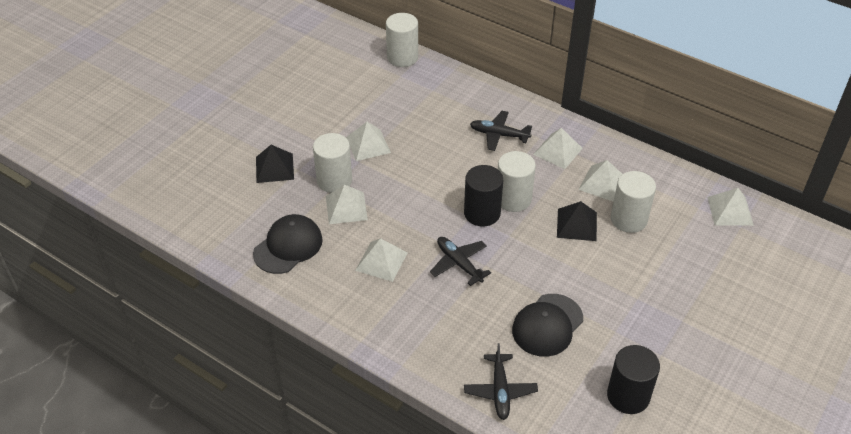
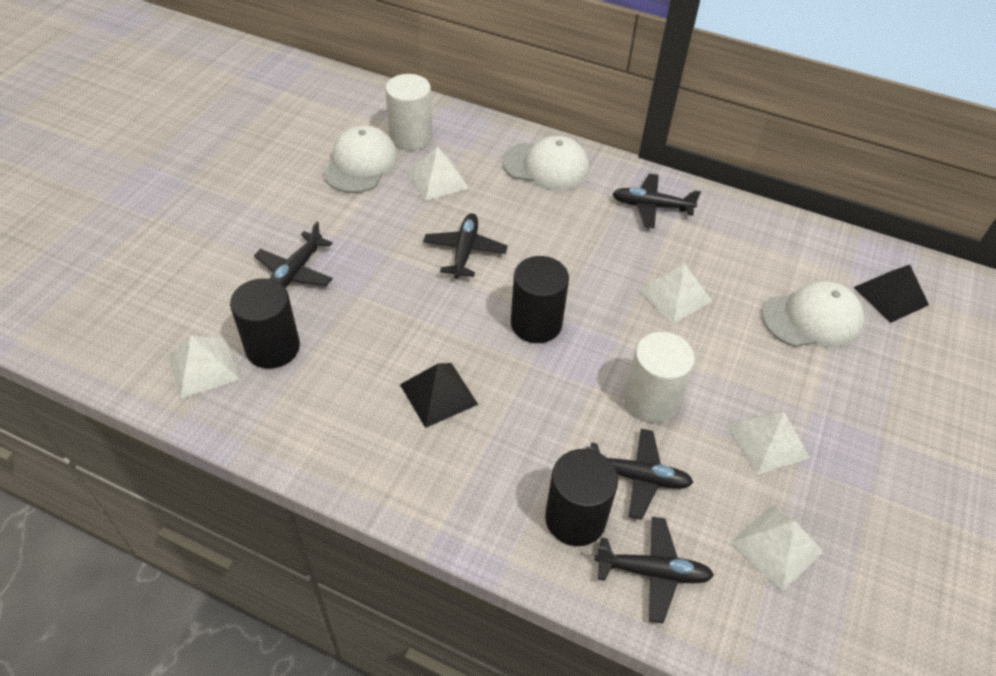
black cap: [253,214,323,274] [512,294,583,357] = 2 -> none = 0
black cylinder: [464,165,503,226] [607,345,660,414] = 2 -> [230,278,300,369] [511,256,569,343] [545,449,618,546] = 3
black plane: [430,237,491,286] [464,343,538,420] [470,111,532,151] = 3 -> [254,222,333,288] [423,213,507,279] [586,429,693,520] [595,517,714,623] [612,174,701,228] = 5
white cap: none = 0 -> [323,125,398,193] [502,136,589,190] [762,281,864,347] = 3
white cylinder: [313,133,352,193] [386,13,418,67] [498,151,536,212] [611,171,656,233] = 4 -> [385,74,432,150] [624,332,695,423] = 2
white pyramid: [326,185,368,224] [346,122,391,161] [355,238,408,282] [533,128,583,169] [578,160,623,202] [707,188,754,226] = 6 -> [168,336,239,399] [408,147,469,201] [639,264,712,324] [728,410,810,475] [730,505,824,592] = 5

